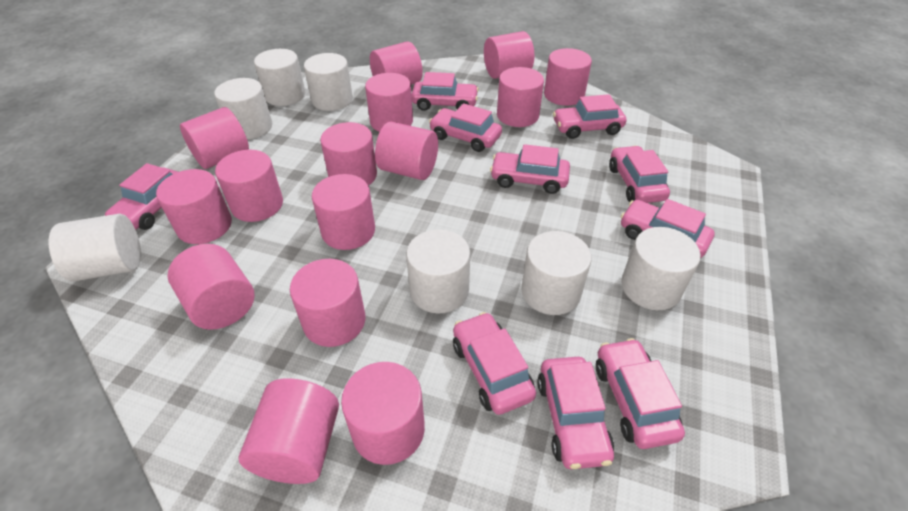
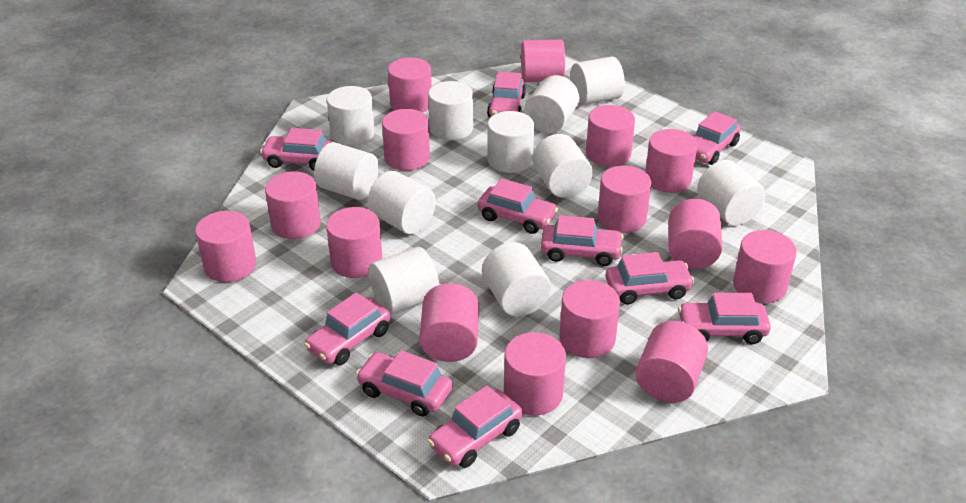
white cylinder: [49,214,141,281] [214,78,272,139] [254,49,305,106] [304,53,353,111] [406,229,470,313] [521,231,592,315] [621,227,701,310] = 7 -> [314,142,379,200] [327,86,375,146] [367,171,436,234] [369,247,439,314] [428,81,473,140] [482,242,551,316] [487,111,534,173] [524,75,579,133] [533,134,593,198] [570,56,625,105] [697,160,766,226] = 11

